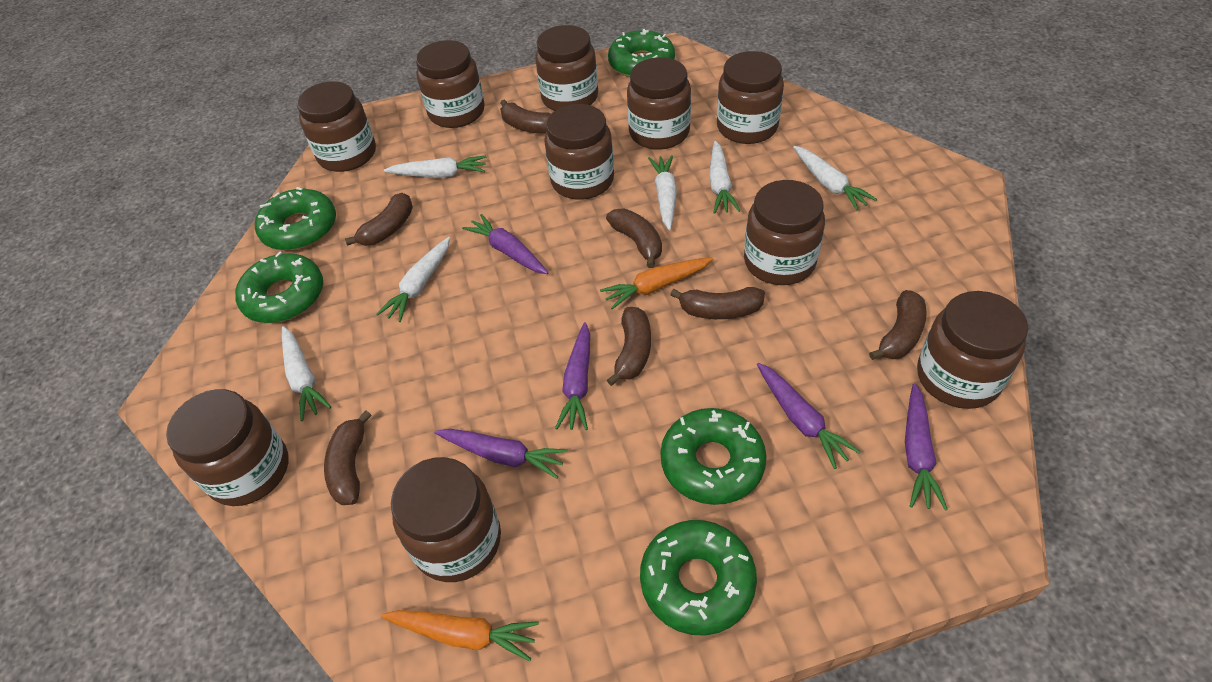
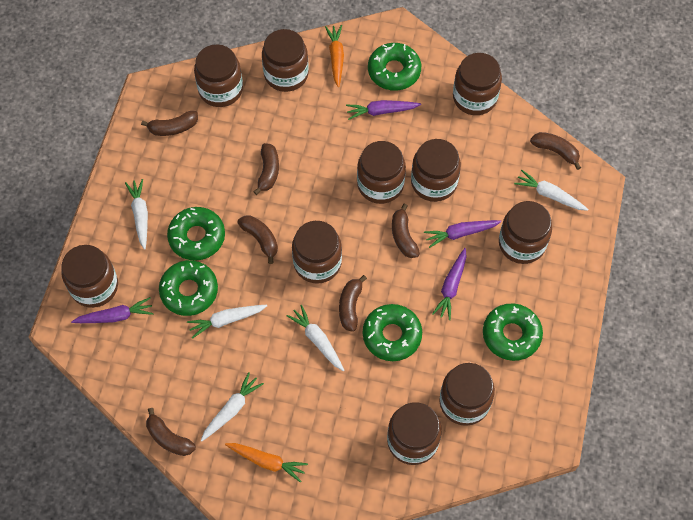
purple carrot: [435,429,568,479] [462,214,549,274] [555,322,590,430] [757,363,861,469] [905,383,948,511] = 5 -> [71,297,153,323] [346,100,421,120] [424,220,501,248] [432,248,467,320] = 4
white carrot: [282,326,331,421] [376,237,450,322] [384,156,486,178] [648,155,677,230] [709,141,740,214] [793,146,877,211] = 6 -> [125,179,148,249] [187,305,267,338] [201,372,264,441] [287,305,344,371] [514,170,588,211] = 5

